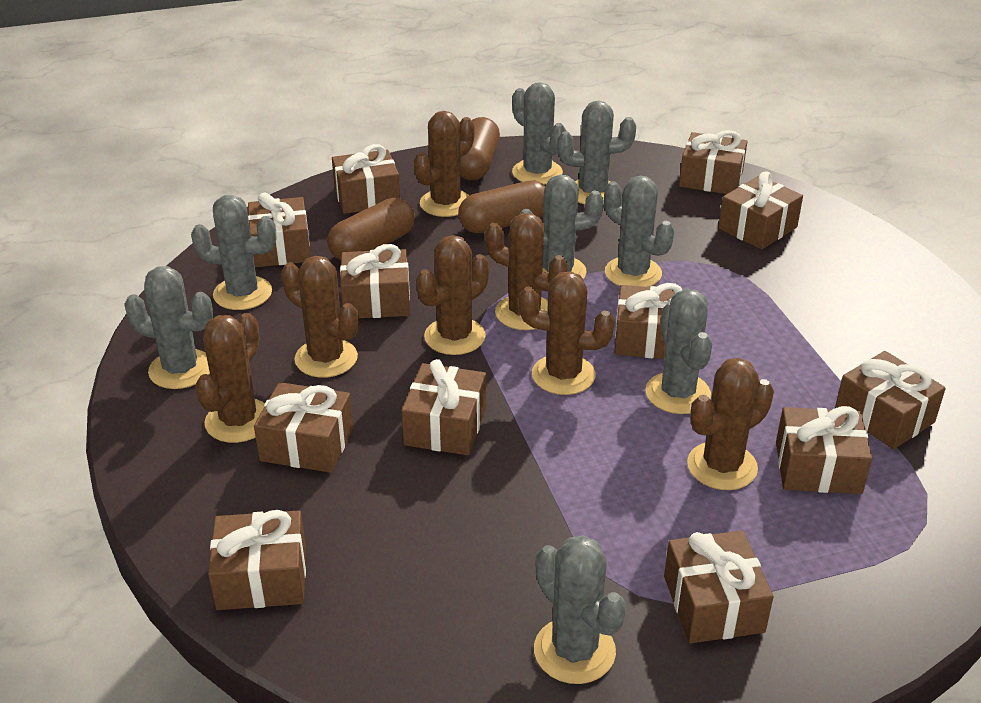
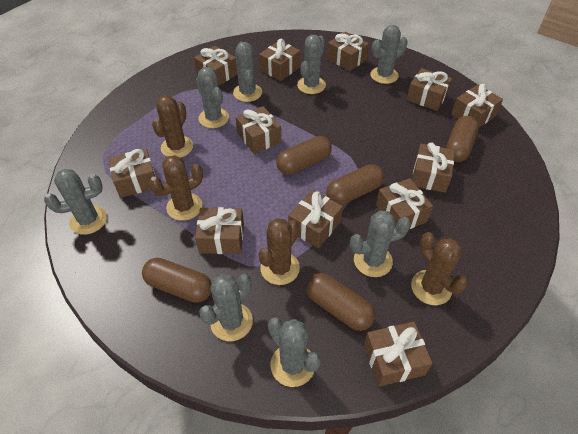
brown cactus: [195,313,265,443] [281,256,359,378] [414,111,474,217] [416,235,489,355] [485,213,568,330] [519,271,615,395] [687,358,774,490] = 7 -> [149,155,203,221] [152,96,193,158] [259,218,300,285] [411,232,468,305] = 4
brown capsule: [327,198,415,260] [458,181,545,233] [460,117,500,180] = 3 -> [142,258,212,303] [276,136,332,175] [306,273,375,331] [326,164,384,205] [446,116,479,162] = 5

